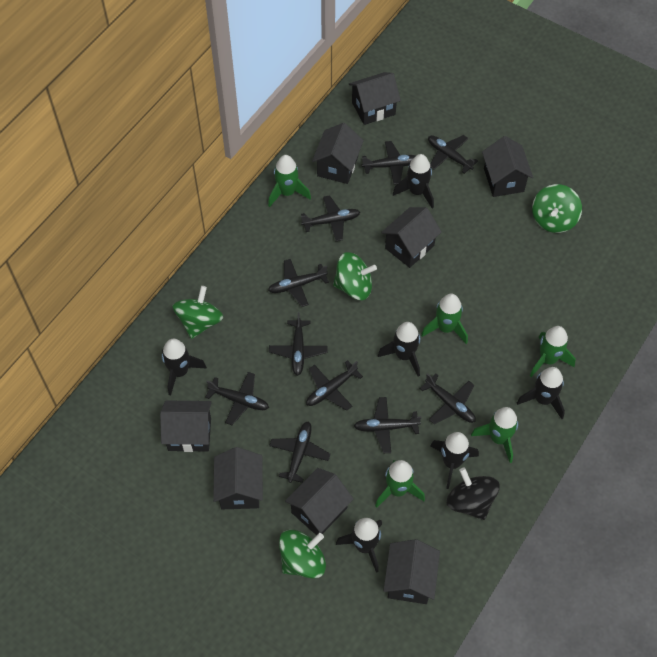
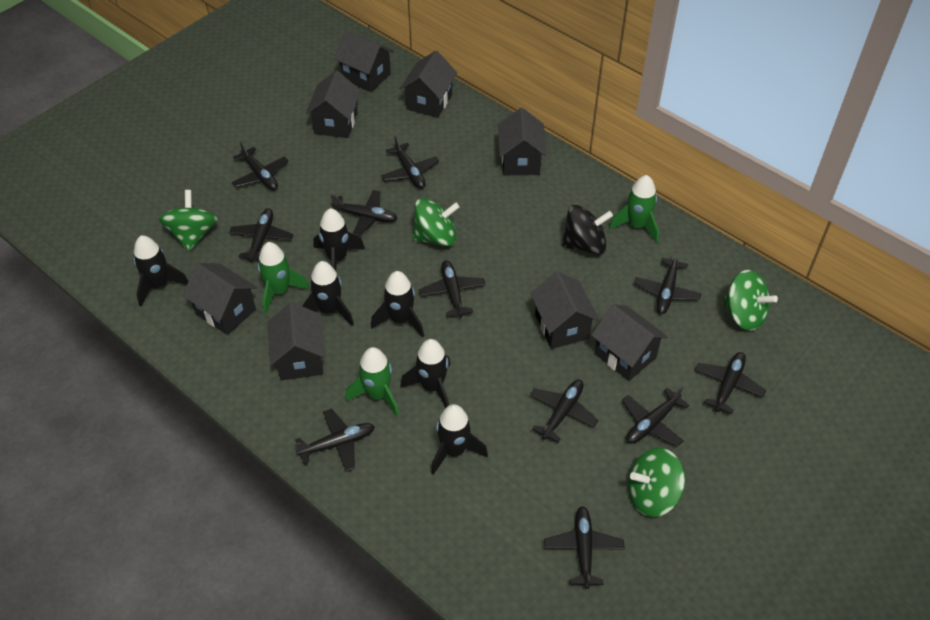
black plane: [205,372,269,425] [268,259,329,307] [269,312,328,376] [269,421,330,483] [301,195,360,241] [306,360,363,411] [354,397,422,453] [362,141,416,185] [420,373,476,424] [428,135,478,174] = 10 -> [229,208,293,262] [232,141,288,190] [294,409,375,472] [330,190,397,236] [381,135,439,189] [419,261,486,318] [530,380,599,442] [544,506,625,589] [622,386,690,447] [634,250,702,314] [695,352,766,414] = 11
green rocket: [268,155,311,207] [375,460,425,508] [421,294,468,344] [471,407,518,463] [530,326,576,377] = 5 -> [258,242,310,314] [345,347,399,417] [609,175,659,243] = 3

